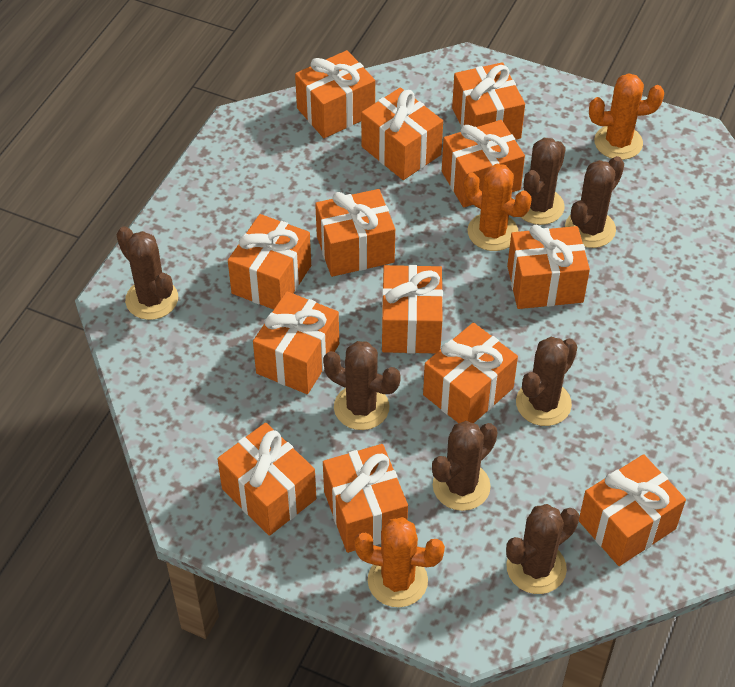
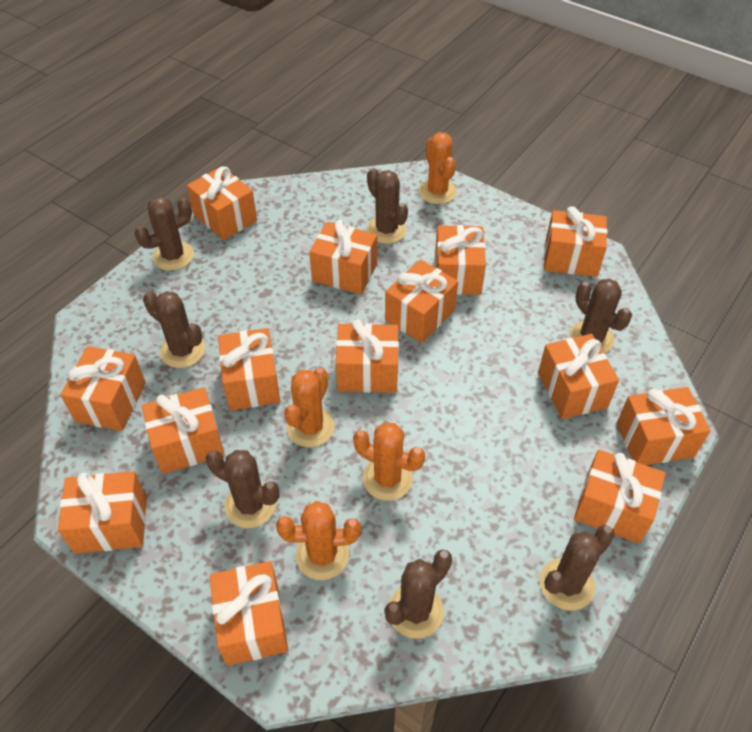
orange cactus: [354,517,445,607] [464,164,531,251] [589,73,664,160] = 3 -> [276,501,361,580] [284,368,335,447] [353,422,425,501] [419,132,457,204] = 4
orange gift: [217,423,316,536] [228,214,311,310] [253,291,339,394] [295,50,375,138] [315,189,395,277] [323,444,408,553] [361,87,443,180] [382,265,443,354] [423,322,518,423] [442,120,525,207] [452,62,525,140] [507,225,590,309] [579,454,686,566] = 13 -> [58,471,147,554] [60,346,146,431] [142,387,225,474] [187,166,257,240] [209,561,288,666] [218,328,280,411] [309,220,377,294] [336,319,399,393] [385,260,458,343] [435,225,486,295] [538,334,619,419] [544,206,607,277] [574,450,665,544] [617,387,711,465] = 14

